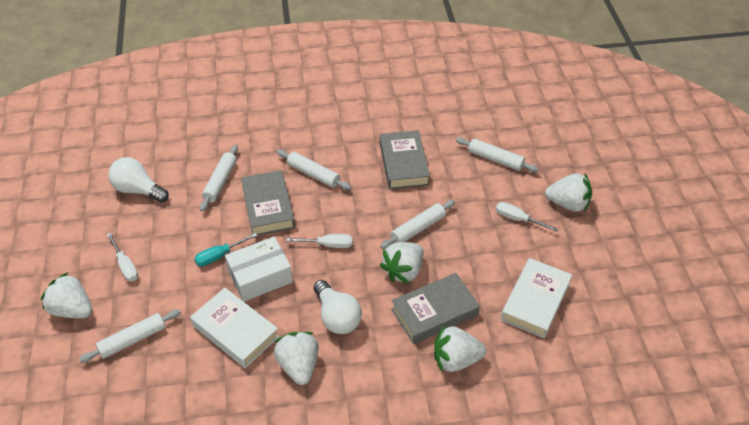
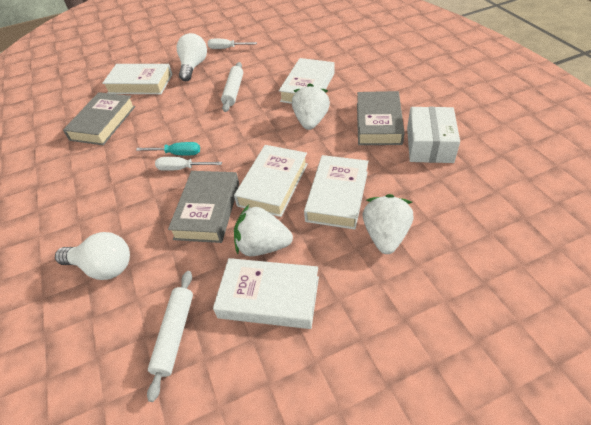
white book: [190,288,279,368] [501,258,572,339] = 2 -> [102,64,173,94] [213,258,319,329] [234,145,308,217] [279,58,335,104] [304,155,368,230] = 5
white rolling pin: [79,309,181,363] [200,145,238,211] [277,150,351,190] [380,200,455,249] [455,137,539,172] = 5 -> [147,271,193,402] [221,62,243,112] = 2
white screwdriver: [107,233,138,281] [286,234,352,248] [496,202,558,232] = 3 -> [155,157,222,171] [208,39,257,49] = 2
white strawberry: [41,272,92,318] [274,332,319,385] [380,242,424,284] [434,326,486,372] [545,173,592,212] = 5 -> [234,205,293,256] [292,83,330,130] [363,194,413,254] = 3

